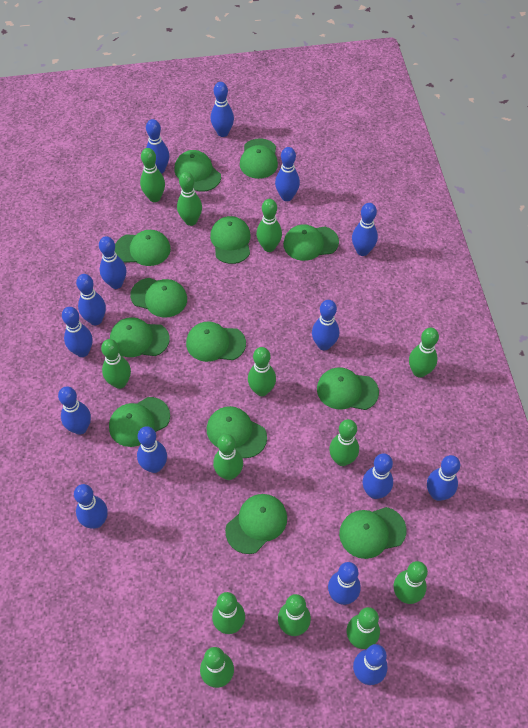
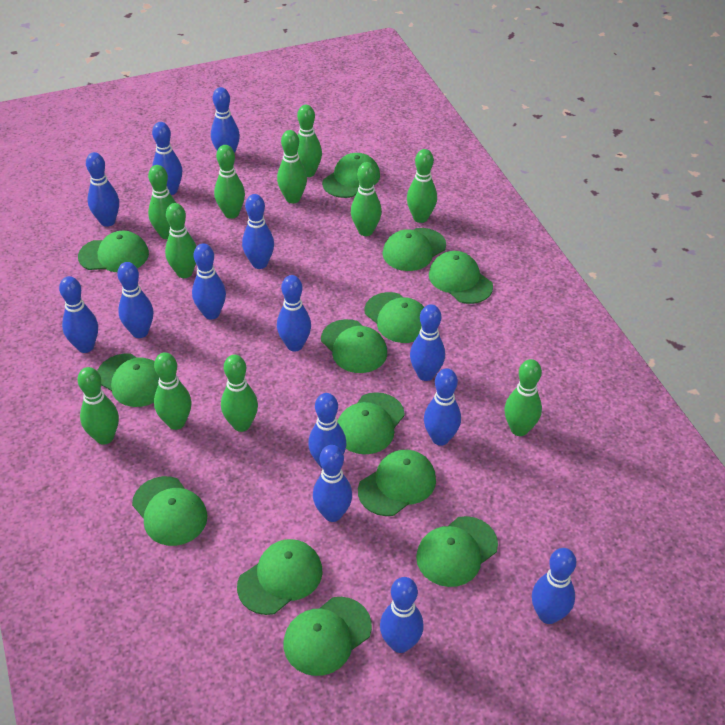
blue bowling pin: [58,386,91,435] [62,307,93,357] [74,484,108,529] [76,274,106,325] [99,236,126,289] [137,426,167,473] [146,119,169,174] [211,82,234,137] [275,147,300,201] [312,300,339,351] [328,562,361,605] [352,203,378,256] [353,644,388,685] [363,453,393,499] [427,455,460,501] = 15 -> [59,276,98,353] [86,152,119,227] [117,262,153,338] [152,122,182,195] [192,244,226,320] [211,87,240,153] [242,194,274,269] [277,275,311,351] [308,393,346,469] [313,445,352,522] [380,577,424,653] [410,304,445,381] [424,368,461,446] [532,548,576,624] = 14
green bowling pin: [101,339,131,389] [140,148,165,202] [177,172,202,226] [200,647,234,688] [212,592,245,634] [213,434,243,480] [248,347,276,396] [256,199,282,252] [278,594,311,636] [329,419,359,466] [346,607,380,649] [394,561,428,604] [409,328,439,378] = 13 -> [77,367,119,445] [148,165,176,239] [154,352,191,430] [165,203,197,278] [214,145,245,219] [221,355,258,432] [277,130,307,204] [297,105,322,177] [351,162,382,236] [407,149,437,223] [504,359,542,436] = 11

